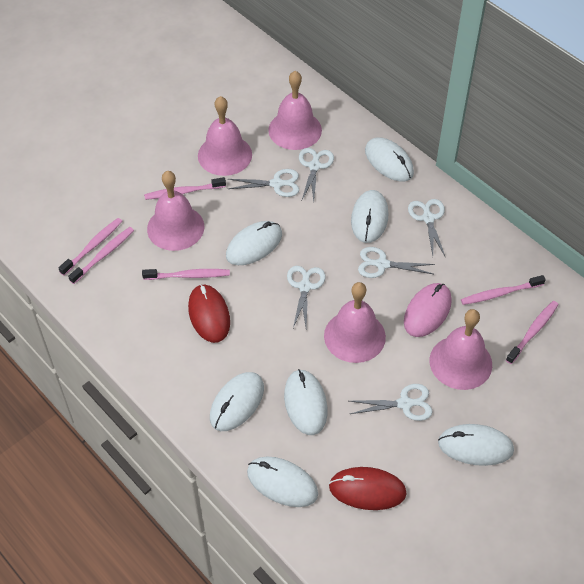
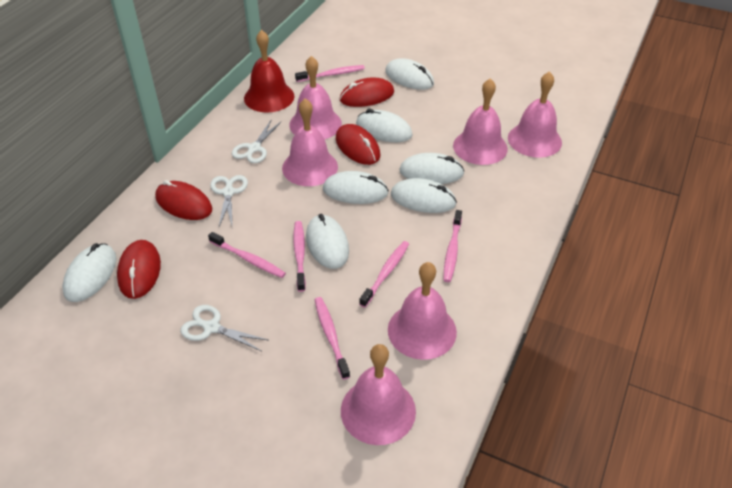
pink bell: [147,171,204,251] [198,96,252,176] [268,71,322,150] [324,282,386,363] [430,309,492,390] = 5 -> [282,98,338,186] [289,56,342,139] [341,344,416,445] [388,262,457,360] [453,78,508,165] [508,71,562,158] = 6
pink mouse: [404,283,452,337] = 1 -> none = 0
red bell: none = 0 -> [244,30,294,113] = 1
red mouse: [188,284,230,343] [329,467,407,510] = 2 -> [117,240,161,299] [155,180,212,220] [336,124,380,165] [340,78,394,107] = 4
white scissors: [229,169,299,197] [287,266,325,328] [299,148,334,202] [350,384,433,421] [358,247,435,278] [408,199,445,256] = 6 -> [180,305,268,351] [210,175,248,227] [232,119,282,163] = 3

